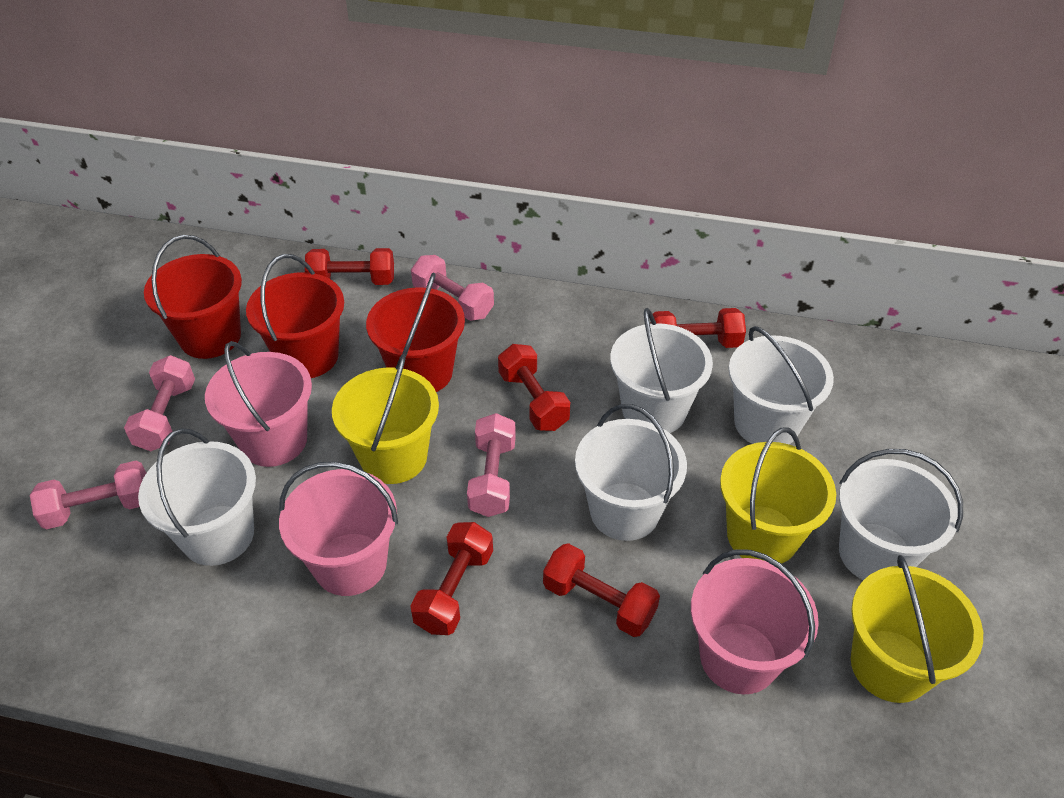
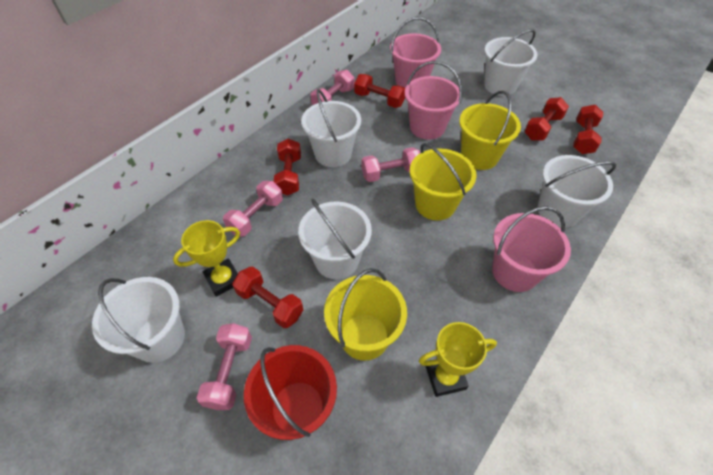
red bucket: [144,235,242,359] [246,254,344,378] [366,273,465,392] = 3 -> [244,345,337,440] = 1
yellow trophy: none = 0 -> [173,220,240,297] [419,322,497,397] = 2

